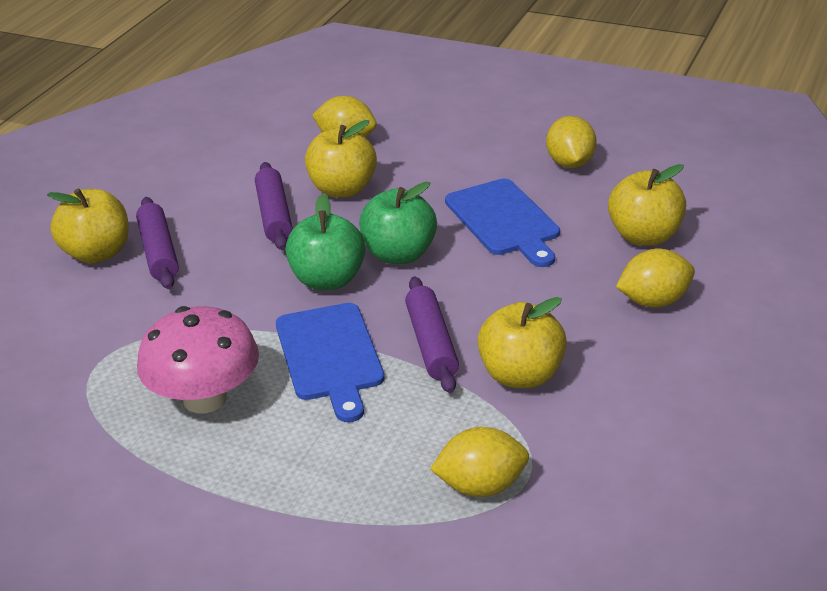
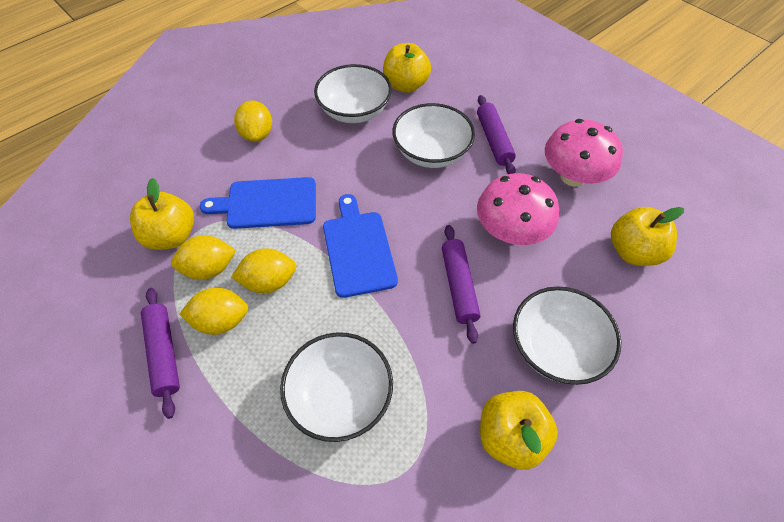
green apple: [285,194,365,290] [359,182,437,264] = 2 -> none = 0
pink mushroom: [137,306,259,414] = 1 -> [477,173,559,245] [545,119,623,187] = 2
white bowl: none = 0 -> [280,332,393,442] [314,64,392,123] [392,103,475,168] [513,286,621,385] = 4

